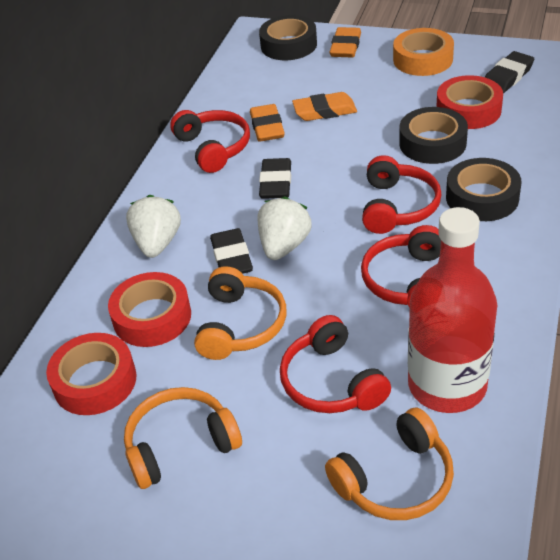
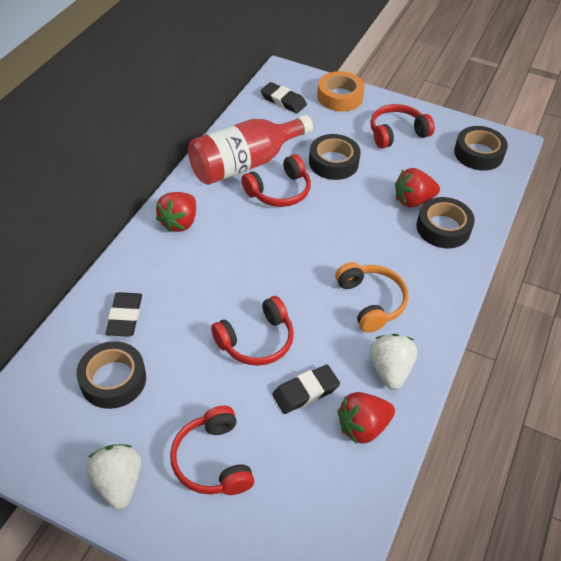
black tape: [259,15,317,60] [399,107,468,164] [446,158,521,221] = 3 -> [77,341,146,409] [309,134,361,180] [416,197,475,248] [454,126,508,171] = 4
orange eraser: [250,104,285,142] [292,92,357,121] [330,27,361,58] = 3 -> none = 0
orange headphones: [124,387,242,489] [194,266,287,360] [325,407,454,520] = 3 -> [335,262,408,332] = 1
red strawberry: none = 0 -> [156,192,196,232] [337,392,395,444] [395,168,440,207] = 3
red tape: [46,333,137,415] [108,272,191,347] [436,75,503,129] = 3 -> none = 0

